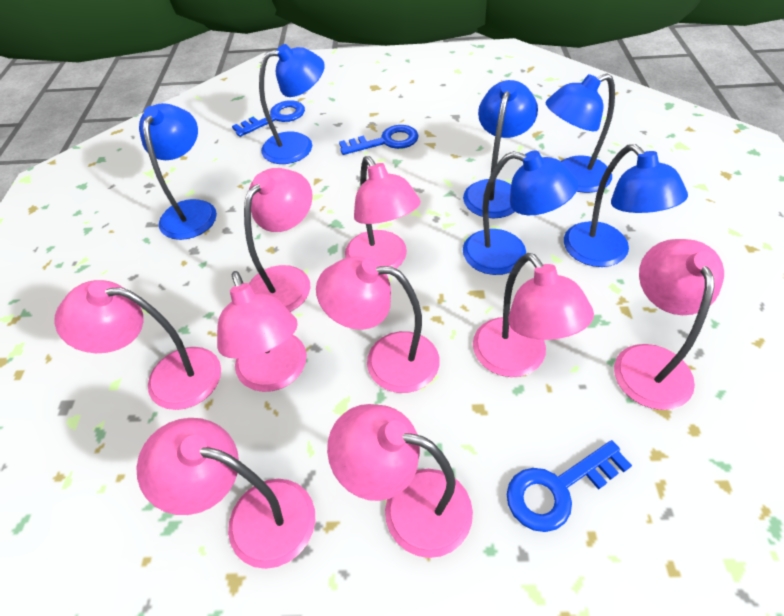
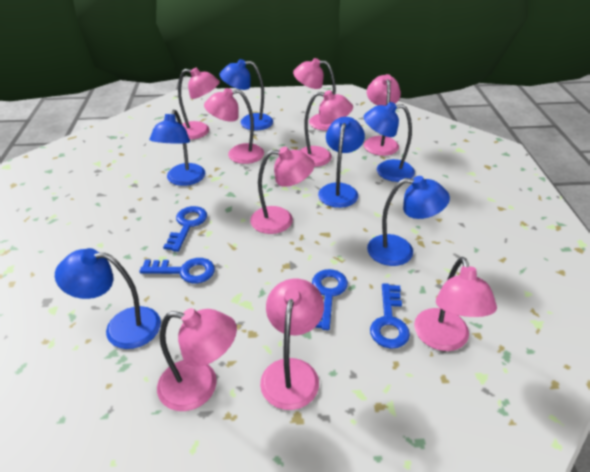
blue key: [232,100,305,137] [339,125,419,155] [507,440,632,532] = 3 -> [139,258,215,283] [163,206,207,252] [312,269,348,330] [370,283,410,349] = 4

